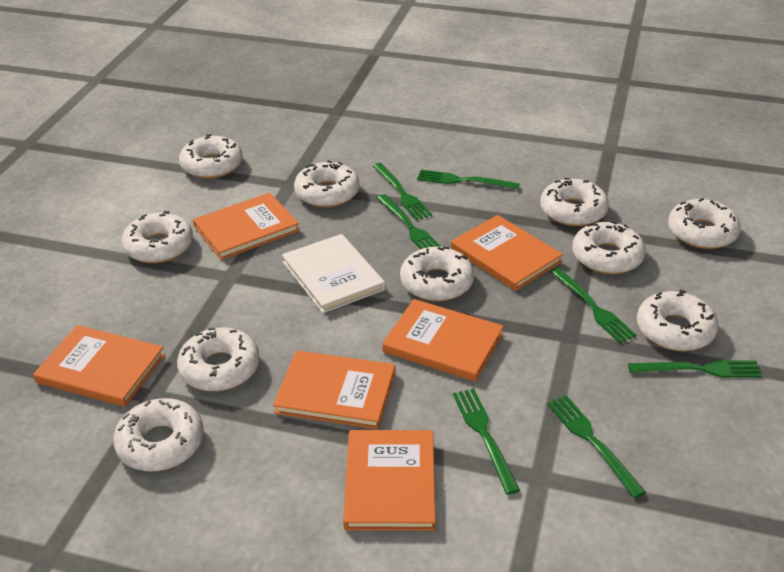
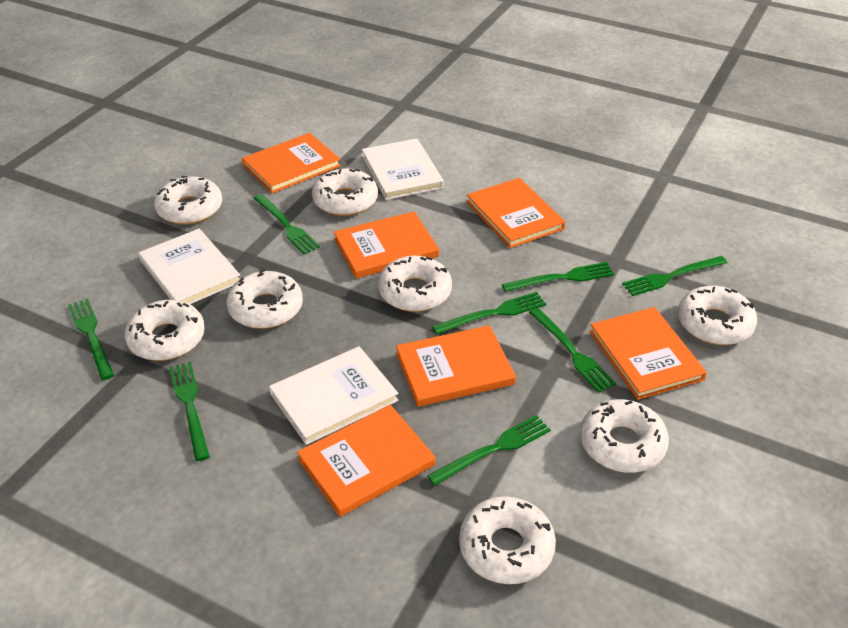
green fork: [373,163,432,220] [377,194,441,249] [417,170,520,190] [453,388,520,495] [547,395,646,498] [550,267,636,343] [628,360,762,378] = 7 -> [68,298,114,380] [169,362,210,461] [253,194,320,254] [427,415,551,486] [432,292,546,334] [502,262,614,292] [529,308,616,393] [622,256,727,296] = 8
white book: [282,234,385,313] = 1 -> [138,228,240,304] [269,346,399,445] [362,138,444,200] = 3
white donut: [113,398,204,471] [121,211,193,263] [177,328,260,391] [179,134,243,179] [294,160,359,208] [400,247,474,301] [540,178,609,226] [572,221,646,274] [637,289,718,351] [668,198,741,249] = 10 -> [124,300,205,361] [154,176,222,225] [227,269,303,329] [312,169,378,216] [378,256,452,312] [459,496,556,584] [580,399,669,473] [678,286,757,345] = 8

